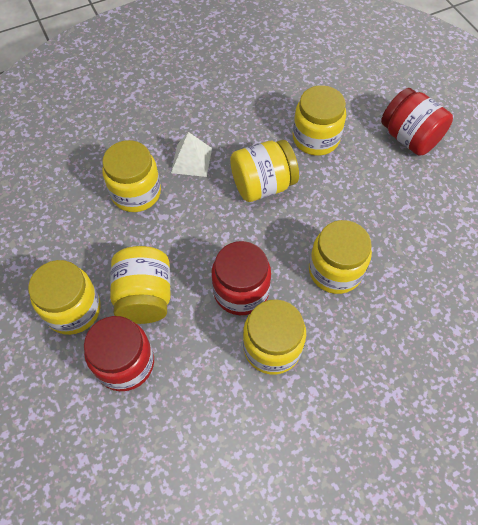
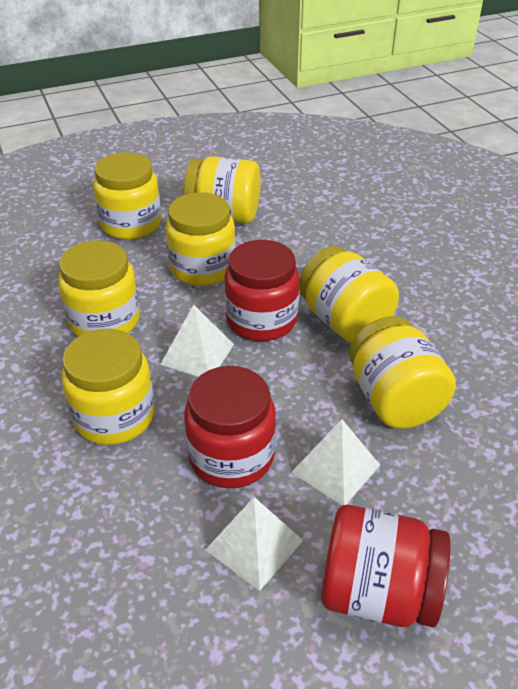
white pyramid: [171,132,212,177] = 1 -> [160,305,234,377] [205,497,303,591] [291,419,380,506] = 3

